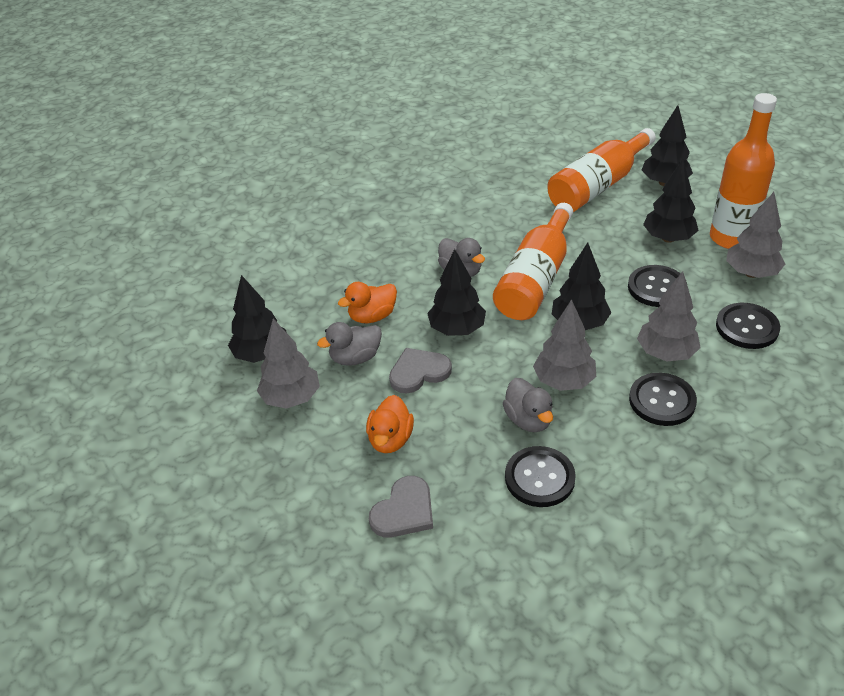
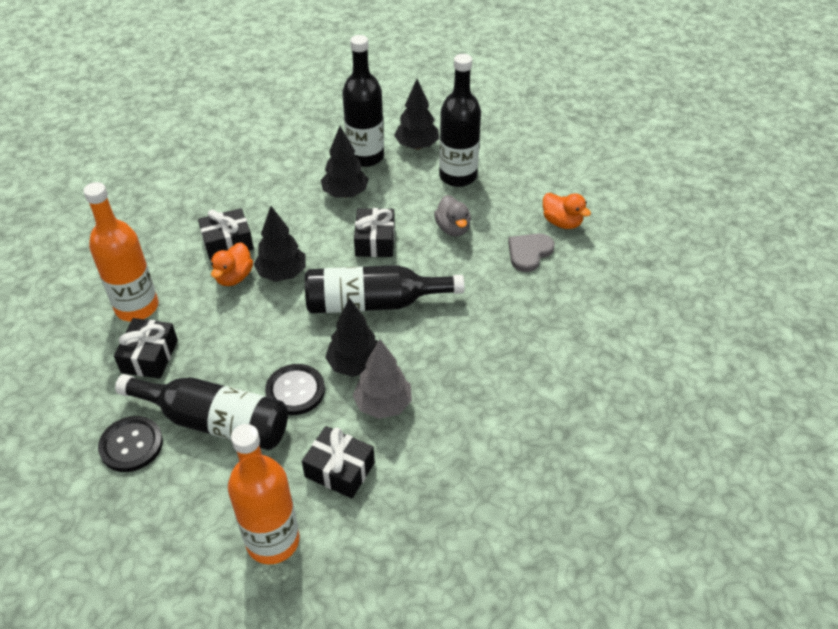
black bottle: none = 0 -> [115,374,288,450] [305,265,464,314] [342,35,384,167] [439,54,481,187] = 4
black button: [505,446,576,507] [628,265,687,307] [629,373,697,426] [716,303,780,349] = 4 -> [98,416,163,472] [265,364,325,415] = 2
black gift: none = 0 -> [114,318,178,379] [198,208,254,260] [302,426,375,499] [354,208,395,257] = 4
black tree: [228,275,286,363] [427,249,486,336] [552,242,611,330] [642,105,693,186] [643,159,699,243] = 5 -> [254,206,306,282] [321,126,368,198] [325,298,378,377] [394,79,439,150] = 4
grey duck: [317,322,382,366] [438,238,485,277] [503,378,553,432] = 3 -> [434,195,471,237] = 1
grey heart: [369,476,433,538] [389,348,452,393] = 2 -> [508,233,555,272] = 1
grey tree: [257,318,320,409] [533,299,596,391] [637,271,700,362] [726,192,785,278] = 4 -> [353,339,412,419] = 1
orange bottle: [493,203,573,320] [547,128,656,212] [710,93,777,249] = 3 -> [83,182,158,322] [228,424,299,564] = 2

